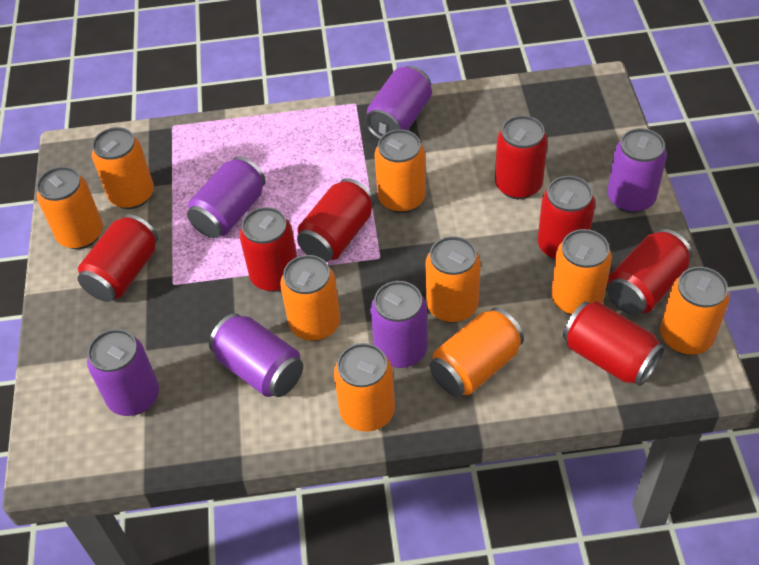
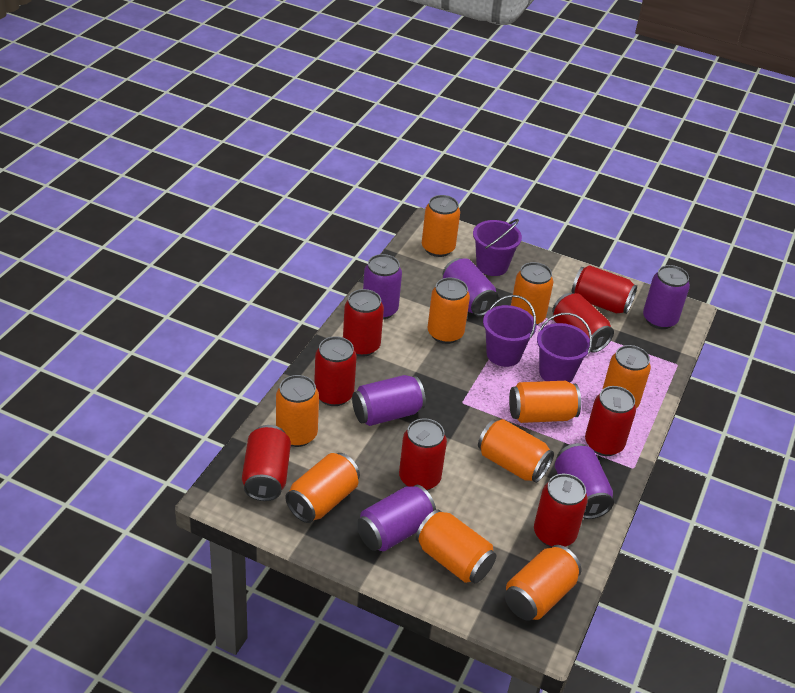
orange can: [37,167,103,249] [92,127,154,209] [280,255,341,341] [334,343,395,432] [374,129,426,213] [426,236,480,323] [430,308,524,397] [551,229,612,315] [660,267,729,355] = 9 -> [276,375,319,447] [285,453,360,523] [416,509,496,583] [422,195,460,257] [427,278,470,344] [478,419,554,483] [505,545,581,621] [509,381,581,423] [511,262,553,326] [602,345,651,408] = 10
purple bucket: none = 0 -> [473,219,522,276] [483,295,536,367] [537,313,592,382] = 3
red can: [77,214,158,302] [239,207,297,292] [297,178,374,262] [495,115,548,199] [538,176,595,260] [563,301,665,386] [607,229,692,315] = 7 -> [242,425,291,501] [314,336,357,406] [343,289,384,357] [399,418,447,491] [534,474,588,547] [552,293,614,353] [572,265,637,314] [585,386,636,456] = 8

